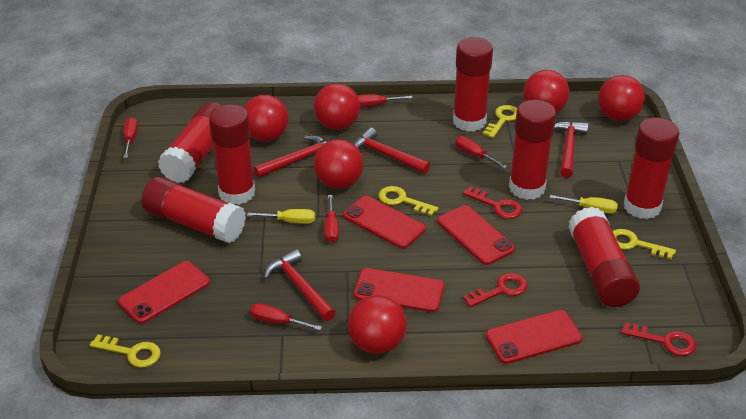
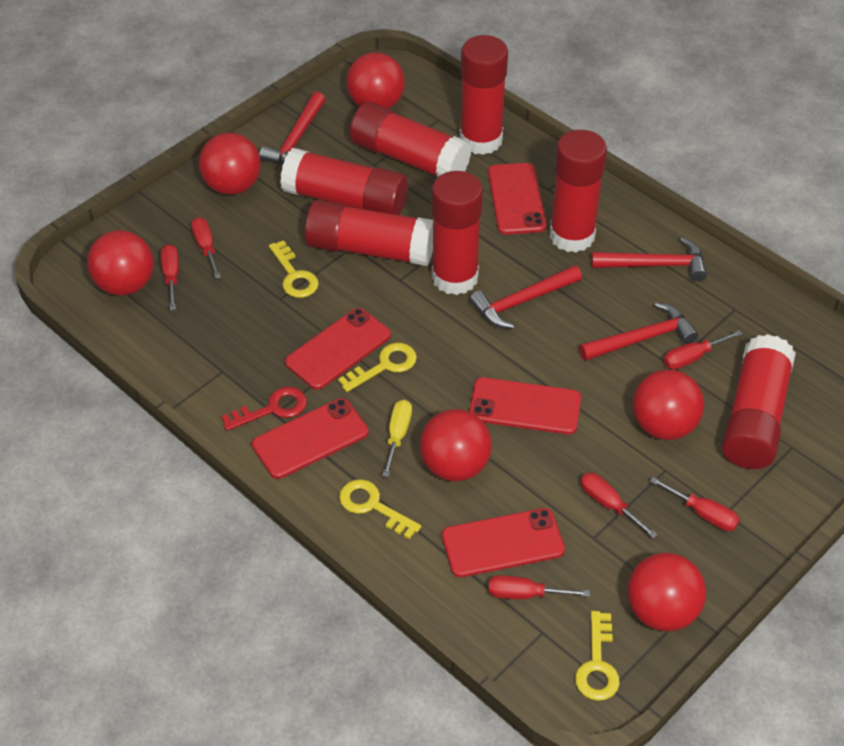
red key: [463,186,522,219] [463,273,528,307] [621,322,696,356] = 3 -> [221,387,307,431] = 1
red screwdriver: [123,117,138,158] [250,303,322,330] [324,195,339,243] [357,94,412,107] [455,136,507,169] = 5 -> [161,244,179,310] [191,217,221,279] [489,575,590,599] [580,473,658,539] [650,477,740,531] [664,330,742,369] = 6
yellow screwdriver: [247,209,315,224] [550,195,618,214] = 2 -> [382,400,412,477] = 1

